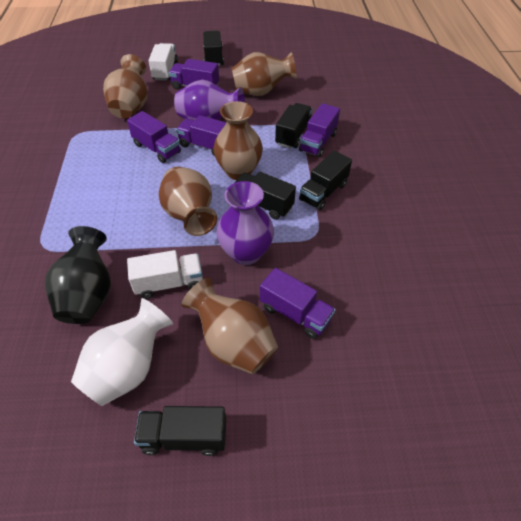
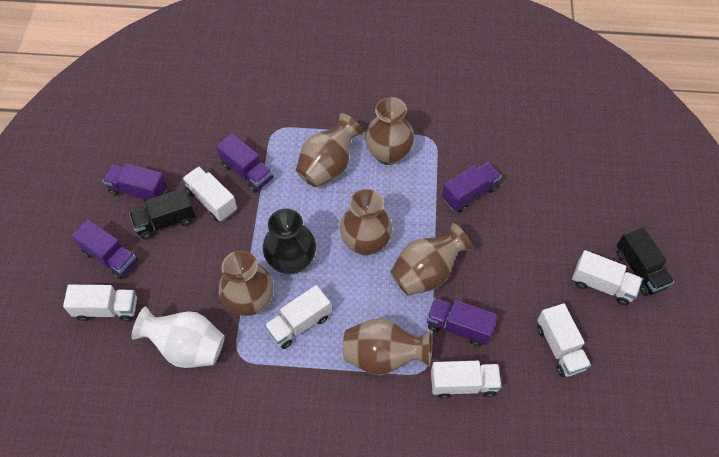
black truck: [134,406,226,456] [203,31,224,66] [234,172,296,220] [275,103,312,149] [299,151,352,211] = 5 -> [129,188,195,239] [617,227,674,296] = 2
brown vase: [103,54,147,118] [159,167,217,236] [182,278,278,374] [213,101,263,180] [231,52,297,96] = 5 -> [219,250,274,316] [296,113,364,187] [340,189,393,256] [343,318,432,376] [365,97,414,165] [391,223,473,295] = 6
purple vase: [174,80,245,120] [216,181,274,265] = 2 -> none = 0
white truck: [127,250,203,299] [148,43,178,81] = 2 -> [63,285,137,322] [182,167,237,221] [265,285,331,349] [431,361,502,399] [537,303,591,377] [572,250,642,305] = 6

